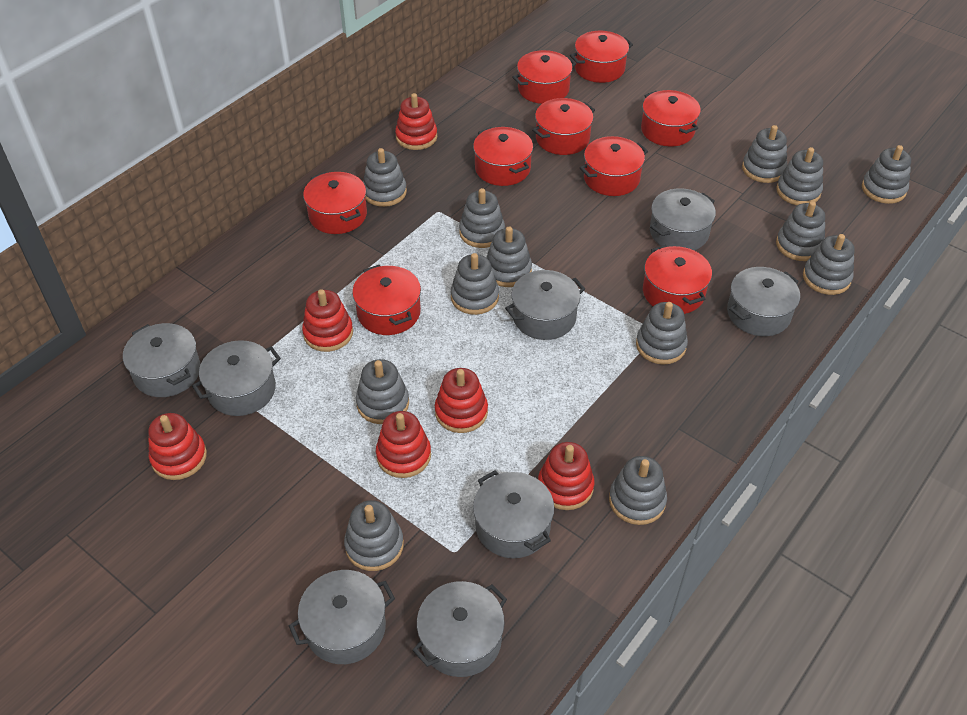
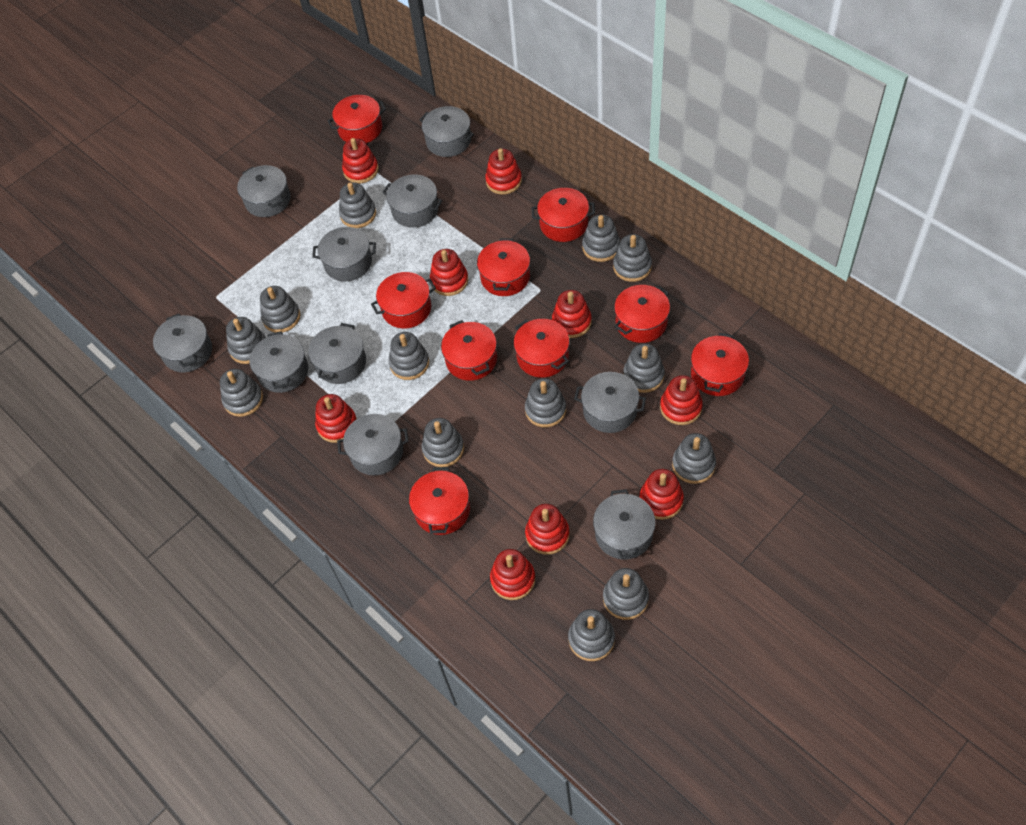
grey pot: [123,323,201,397] [192,340,281,416] [289,570,395,664] [412,581,507,677] [473,470,554,558] [505,270,585,340] [650,188,716,250] [727,267,800,336] = 8 -> [153,314,212,372] [237,165,291,217] [250,331,308,393] [308,323,366,384] [312,227,376,281] [337,414,409,476] [382,174,442,228] [419,106,474,157] [574,372,646,433] [593,489,655,559] = 10
red stacking toy: [148,413,207,480] [302,289,353,352] [376,411,431,478] [395,93,437,150] [435,368,488,433] [538,442,594,510] = 6 -> [315,394,357,443] [342,138,379,184] [430,249,468,296] [485,148,522,195] [490,549,535,600] [525,504,570,555] [552,290,592,338] [640,469,684,520] [660,375,703,425] = 9

